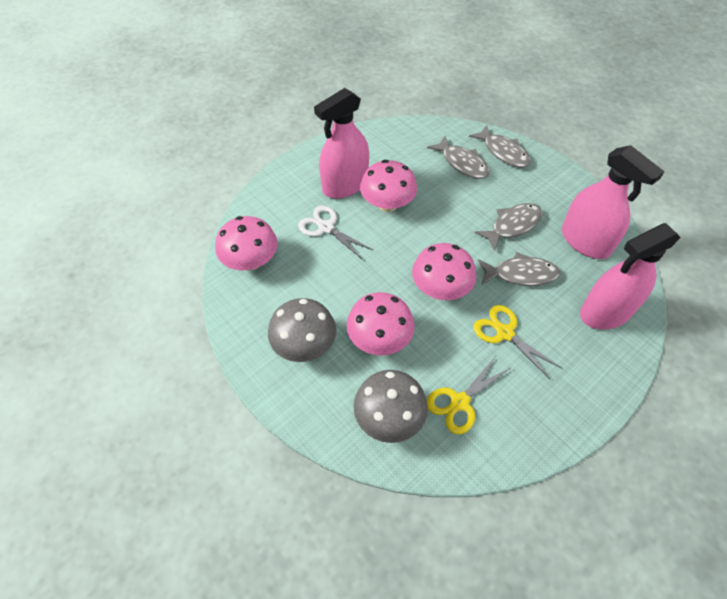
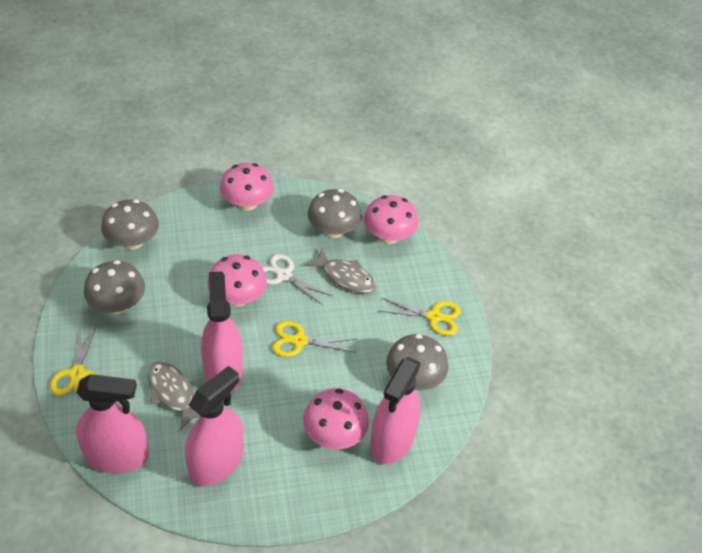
grey fish: [427,136,490,179] [469,125,531,168] [475,203,543,251] [478,252,560,286] = 4 -> [148,361,200,431] [305,249,377,294] = 2
grey mushroom: [268,298,336,362] [354,370,428,443] = 2 -> [84,260,145,314] [101,199,159,250] [308,189,362,238] [386,334,448,390] = 4
pink spray bottle: [314,88,369,199] [562,145,665,259] [580,223,681,330] = 3 -> [76,374,149,473] [185,366,244,486] [201,271,243,393] [370,357,421,464] = 4
yellow scissors: [427,356,512,434] [473,305,562,380] = 2 -> [50,325,97,396] [272,321,357,357] [380,298,461,336] = 3

